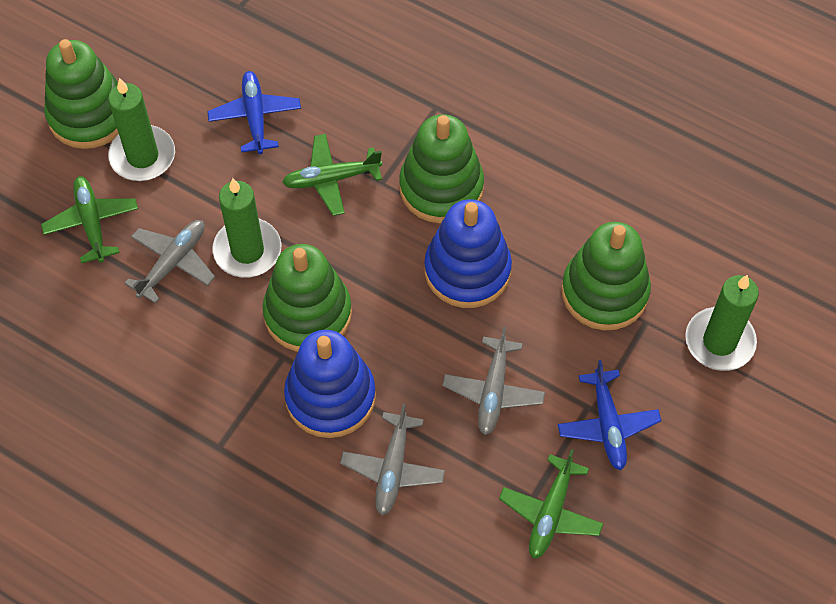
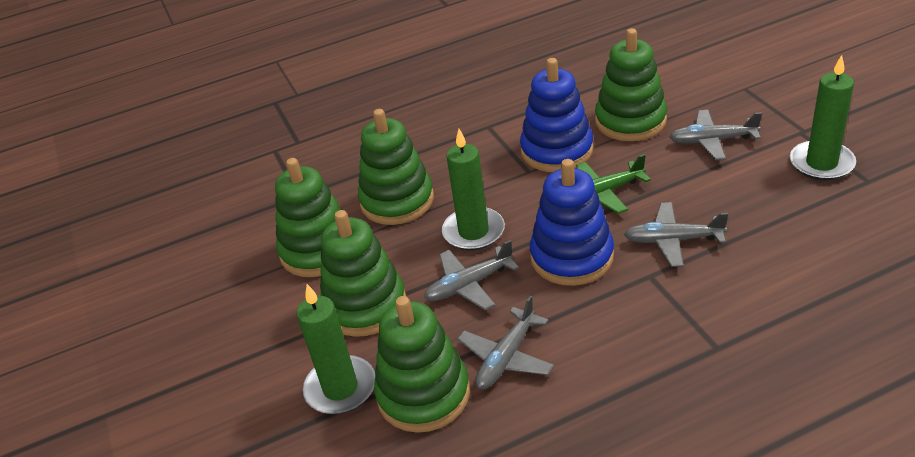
blue plane: [207,71,301,154] [558,360,661,470] = 2 -> none = 0
green plane: [41,176,138,263] [282,134,382,216] [499,449,604,559] = 3 -> [576,154,651,214] = 1
green stacking toy: [44,39,119,149] [262,244,352,352] [399,114,484,223] [561,222,651,330] = 4 -> [275,158,342,277] [320,210,406,337] [358,109,434,225] [374,296,470,433] [595,28,667,141] = 5
grey plane: [125,220,215,304] [340,403,445,516] [442,327,545,435] = 3 -> [424,240,519,310] [458,296,554,389] [624,202,728,267] [670,110,762,160] = 4

